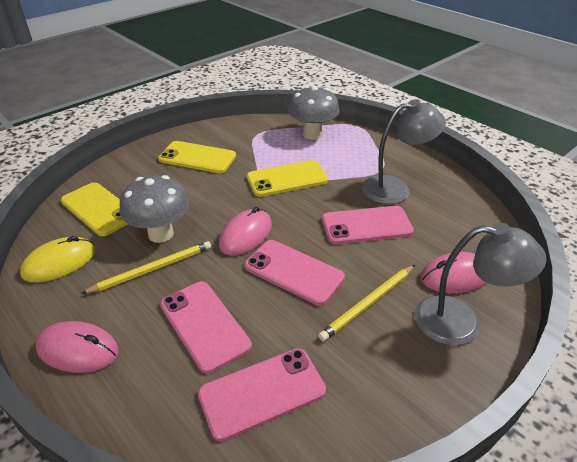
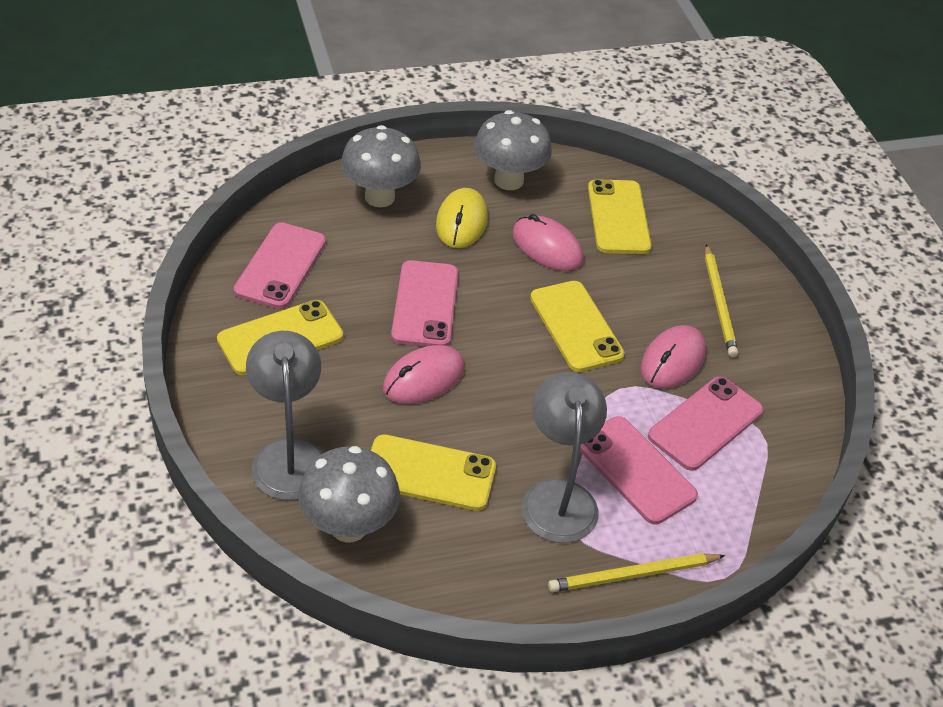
grey mushroom: [120,175,189,243] [288,86,340,140] = 2 -> [298,446,400,542] [341,125,421,207] [474,110,552,190] = 3
yellow phone: [61,182,128,236] [158,141,236,173] [247,160,328,197] = 3 -> [217,300,343,375] [371,434,496,511] [530,281,625,372] [588,179,652,254] = 4

